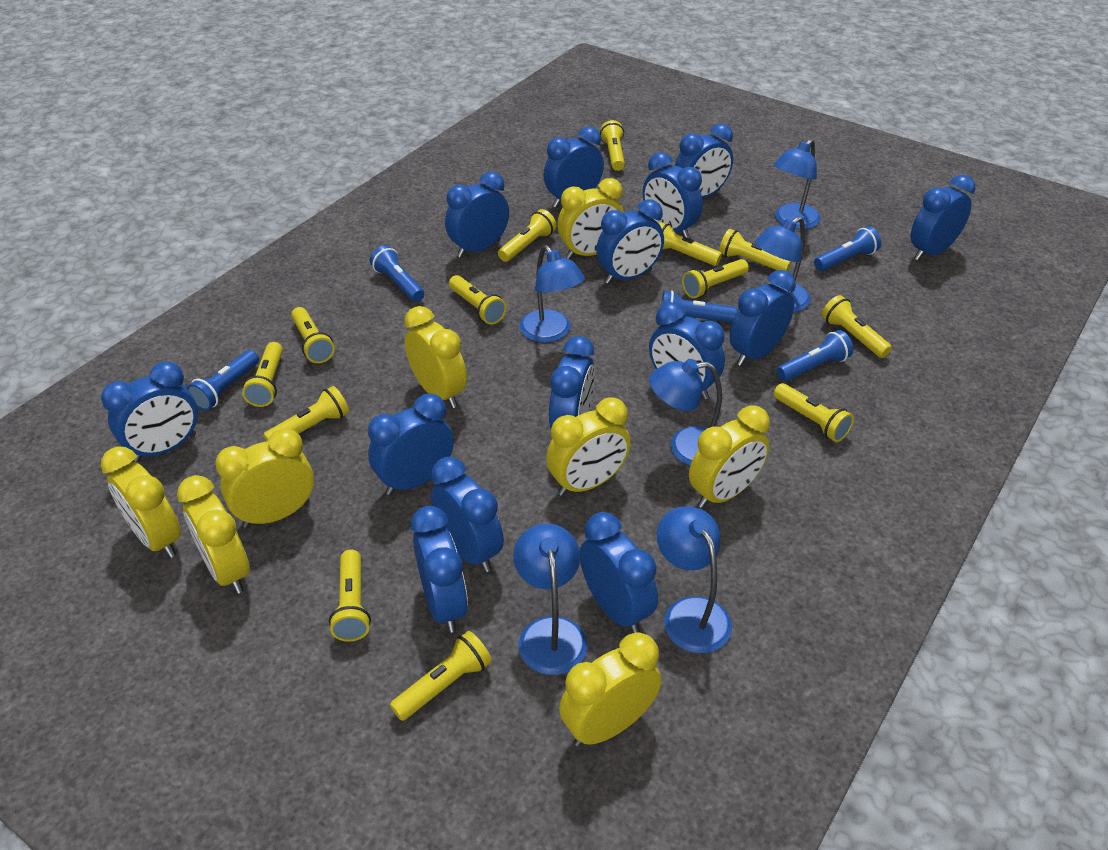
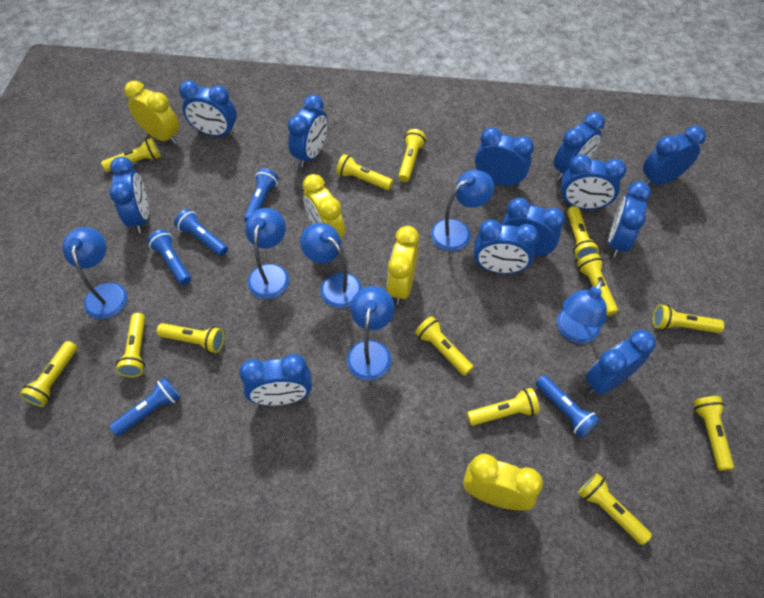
blue clock: [101,361,198,462] [368,394,454,495] [411,506,468,633] [431,457,504,572] [445,171,509,258] [543,127,604,208] [549,336,595,429] [580,512,658,633] [596,199,664,284] [643,152,703,238] [649,302,725,400] [675,123,733,199] [730,270,796,366] [911,175,976,261] = 14 -> [109,157,149,233] [179,80,237,137] [239,354,312,405] [288,95,328,167] [474,220,539,274] [475,127,534,187] [501,198,565,257] [554,112,605,180] [561,154,626,210] [585,329,656,395] [608,181,651,257] [643,126,706,185] = 12
yellow clock: [101,446,181,558] [177,475,250,594] [215,428,314,528] [404,306,467,408] [546,398,631,496] [557,178,624,259] [559,632,662,747] [689,406,770,508] = 8 -> [124,81,179,144] [302,174,345,239] [387,226,419,304] [463,454,543,510] = 4

